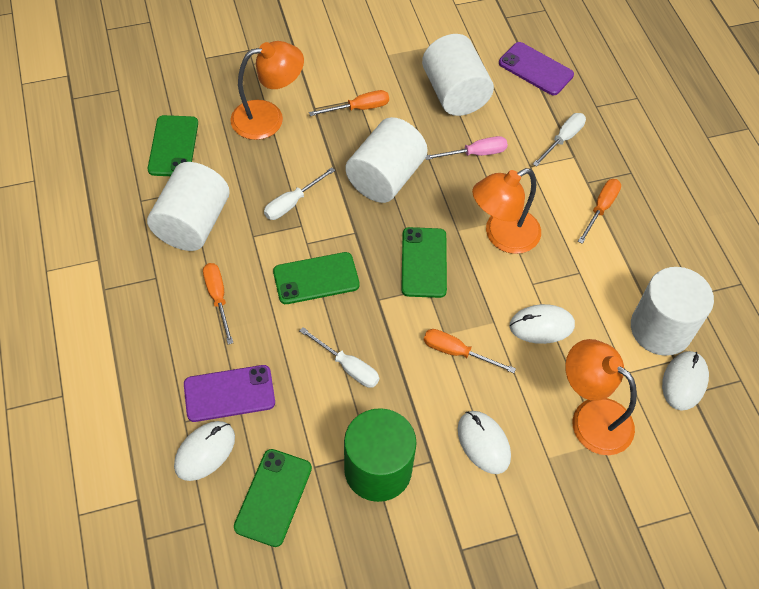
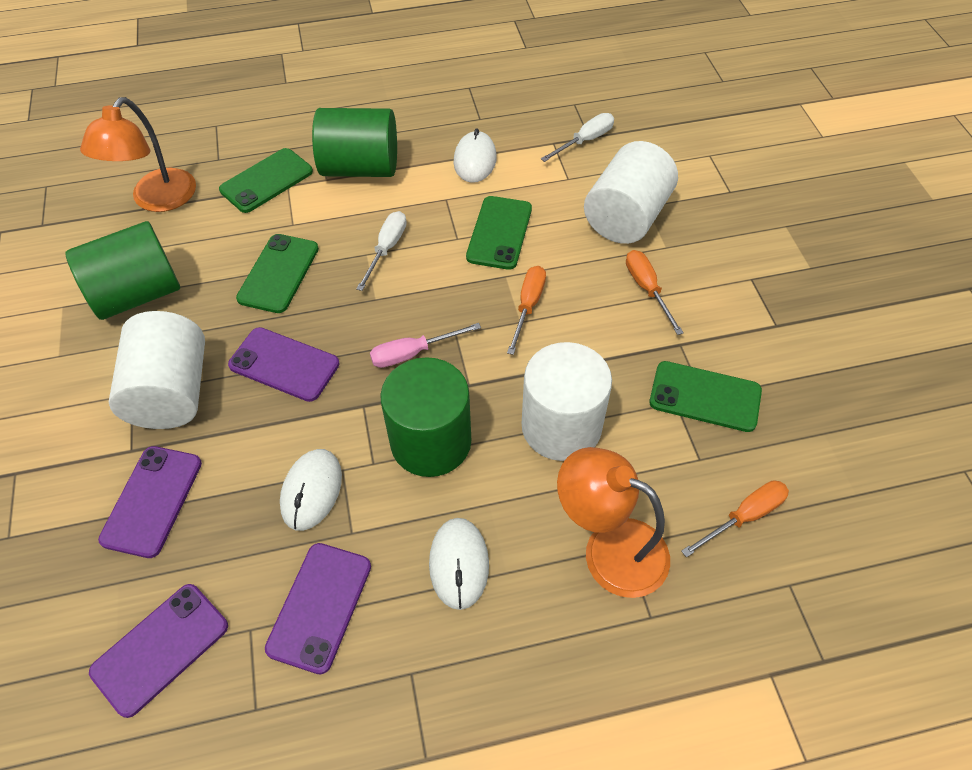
green cylinder: [344,408,417,502] = 1 -> [65,221,180,320] [312,108,397,177] [380,357,471,477] = 3
orange lamp: [230,41,304,140] [472,168,541,254] [565,339,637,455] = 3 -> [80,97,196,212] [557,447,670,598] = 2
orange screwdriver: [203,263,233,345] [309,90,389,116] [424,329,516,373] [578,179,621,244] = 4 -> [507,266,546,355] [626,250,684,335] [681,480,789,557] = 3
purple phone: [184,365,275,422] [499,42,574,95] = 2 -> [89,584,228,718] [98,446,202,558] [228,327,340,402] [265,543,371,675] = 4
white cylinder: [147,162,230,251] [345,117,428,203] [422,34,494,116] [631,267,714,356] = 4 -> [109,311,205,429] [522,342,612,461] [584,141,678,244] = 3
white mouse: [174,421,235,481] [458,411,511,474] [510,304,575,344] [662,351,709,411] = 4 -> [280,449,342,531] [429,518,489,610] [454,128,497,183] = 3
white screwdriver: [264,168,335,220] [300,327,379,388] [533,113,586,167] = 3 -> [356,211,407,291] [541,113,614,162] = 2

